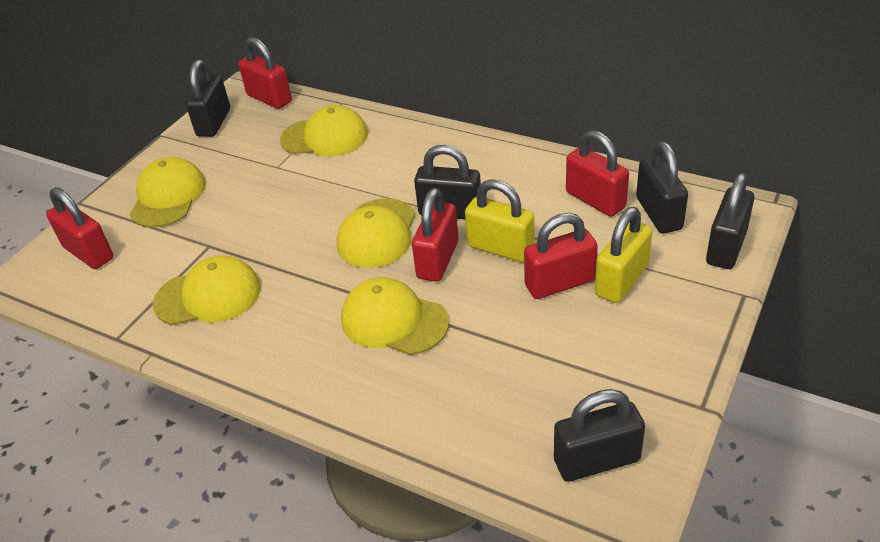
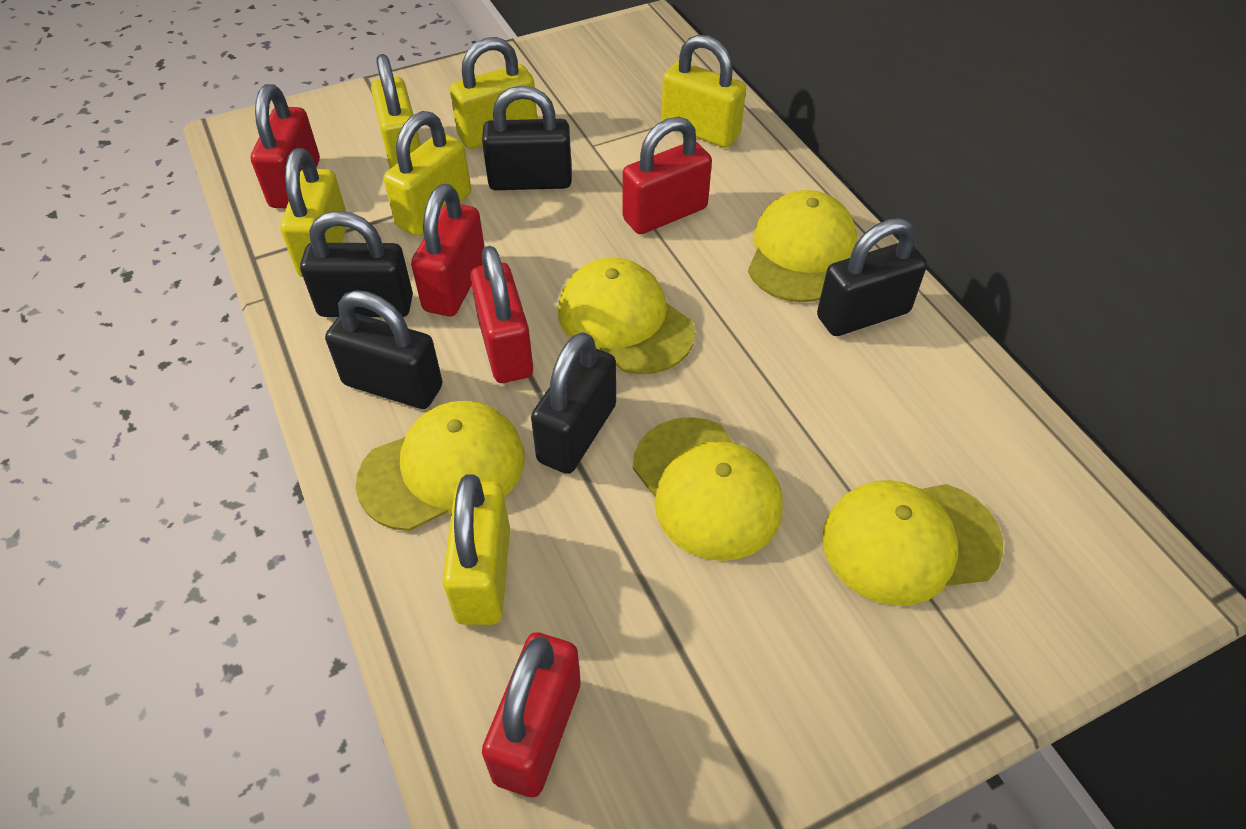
yellow padlock: [465,179,534,262] [595,207,652,303] = 2 -> [280,148,347,277] [371,54,420,169] [384,111,471,236] [442,475,510,625] [450,37,537,149] [661,35,746,148] = 6

